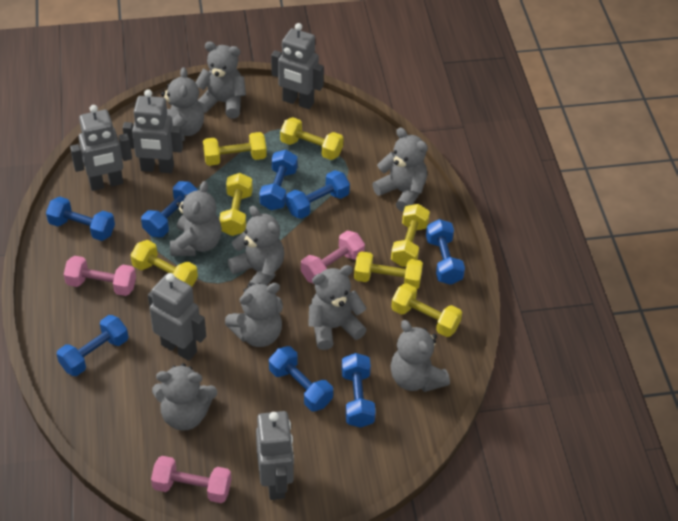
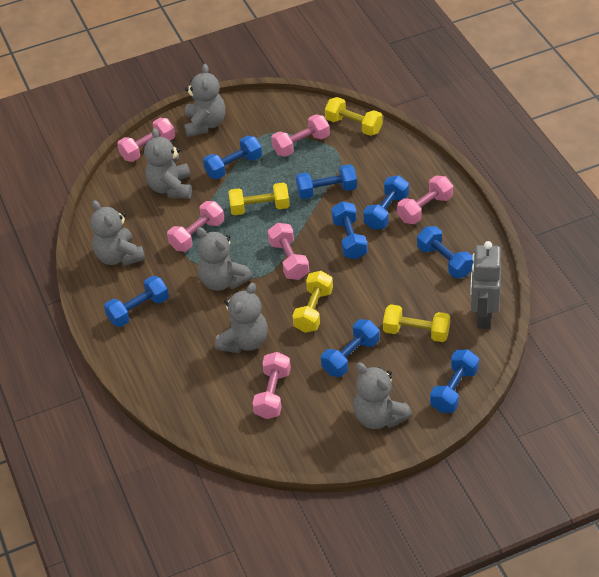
grey robot: [70,105,132,191] [123,89,183,173] [148,273,206,361] [256,411,294,500] [271,23,324,109] = 5 -> [470,241,501,329] = 1
grey teddy bear: [152,363,217,431] [161,67,204,141] [170,181,222,256] [195,42,246,118] [225,283,283,347] [228,206,284,285] [308,265,367,350] [372,128,428,212] [390,320,450,392] = 9 -> [90,200,145,266] [144,128,192,199] [184,64,226,137] [197,227,252,291] [215,283,268,353] [353,363,412,429] = 6
pink dumbbell: [64,256,136,296] [151,456,231,503] [301,231,365,284] = 3 -> [117,118,175,162] [167,201,224,252] [253,352,291,419] [268,223,309,280] [271,114,330,157] [397,176,453,224] = 6
yellow dumbbell: [131,240,198,287] [203,132,267,166] [219,173,253,236] [280,117,344,160] [354,251,423,289] [391,204,430,267] [391,283,462,337] = 7 -> [229,182,290,215] [293,271,333,333] [325,97,383,136] [383,304,450,342] = 4

